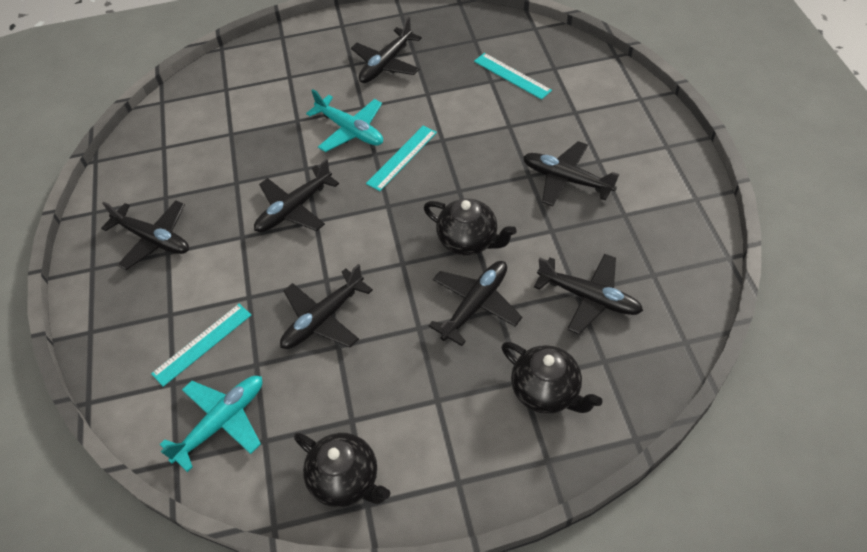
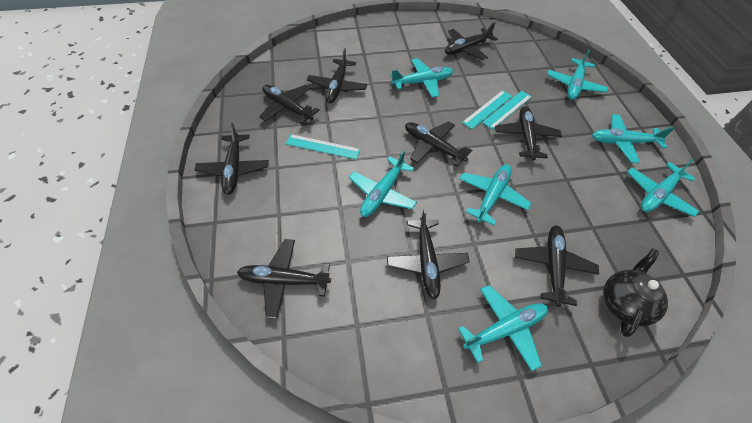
black plane: [101,201,189,270] [254,159,339,232] [280,264,373,349] [351,17,422,83] [428,261,522,346] [523,141,619,206] [534,254,643,335] = 7 -> [195,123,269,195] [237,239,331,319] [259,84,320,124] [307,48,367,103] [387,208,470,300] [405,121,472,167] [445,22,498,60] [495,106,562,161] [515,225,599,307] = 9
black teapot: [294,433,390,507] [424,198,517,256] [501,342,602,414] = 3 -> [603,248,668,337] = 1
turquoise plane: [159,376,262,472] [306,89,383,152] = 2 -> [349,150,417,217] [390,58,453,97] [458,285,548,371] [459,164,531,225] [547,49,608,100] [592,114,674,163] [627,159,700,217] = 7

